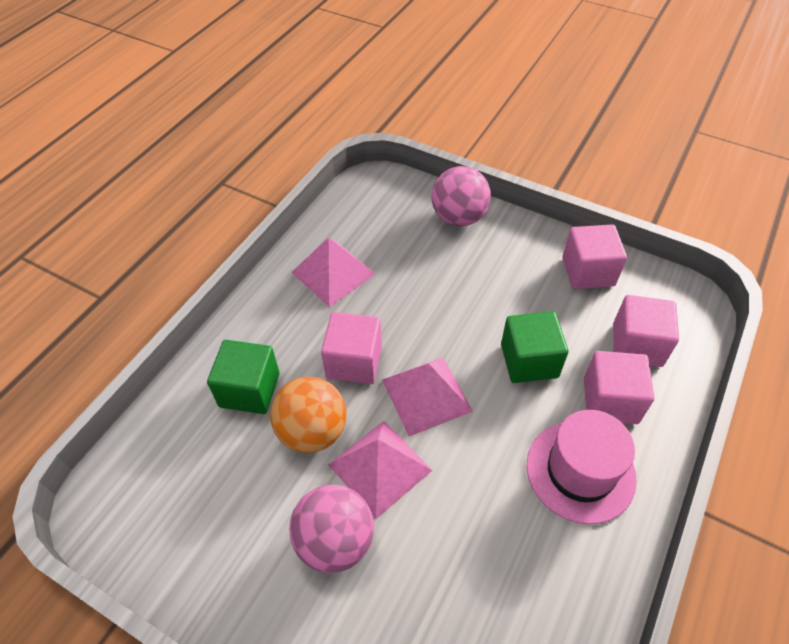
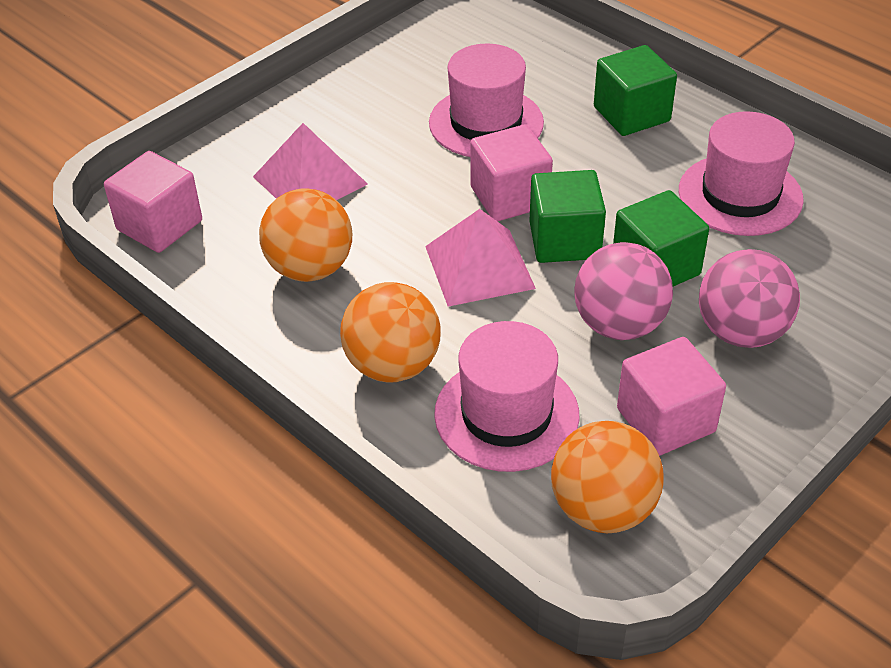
green cube: [207,340,280,414] [501,311,568,383] = 2 -> [529,170,606,263] [594,45,677,136] [613,190,709,286] = 3
orange ball: [270,377,346,453] = 1 -> [259,188,352,282] [340,282,441,383] [551,421,664,533] = 3
pink cube: [321,312,382,384] [562,224,627,289] [584,351,654,424] [613,295,679,367] = 4 -> [104,151,202,253] [470,124,553,221] [617,337,726,456] = 3
pink hat: [527,410,637,524] = 1 -> [429,44,544,157] [434,321,580,472] [679,111,804,236] = 3
pink pyramid: [291,237,375,307] [328,421,433,519] [382,358,473,436] = 3 -> [253,123,368,200] [425,209,536,307] = 2

